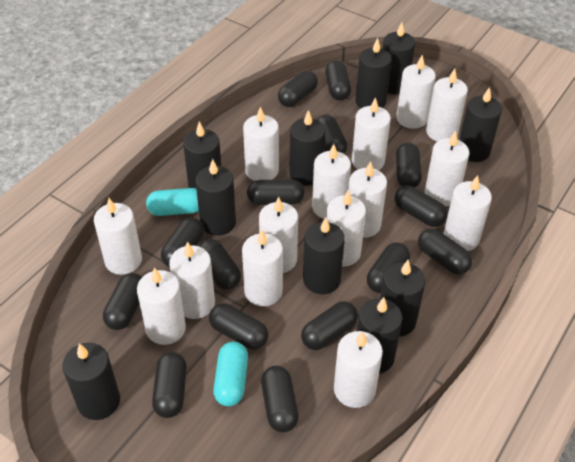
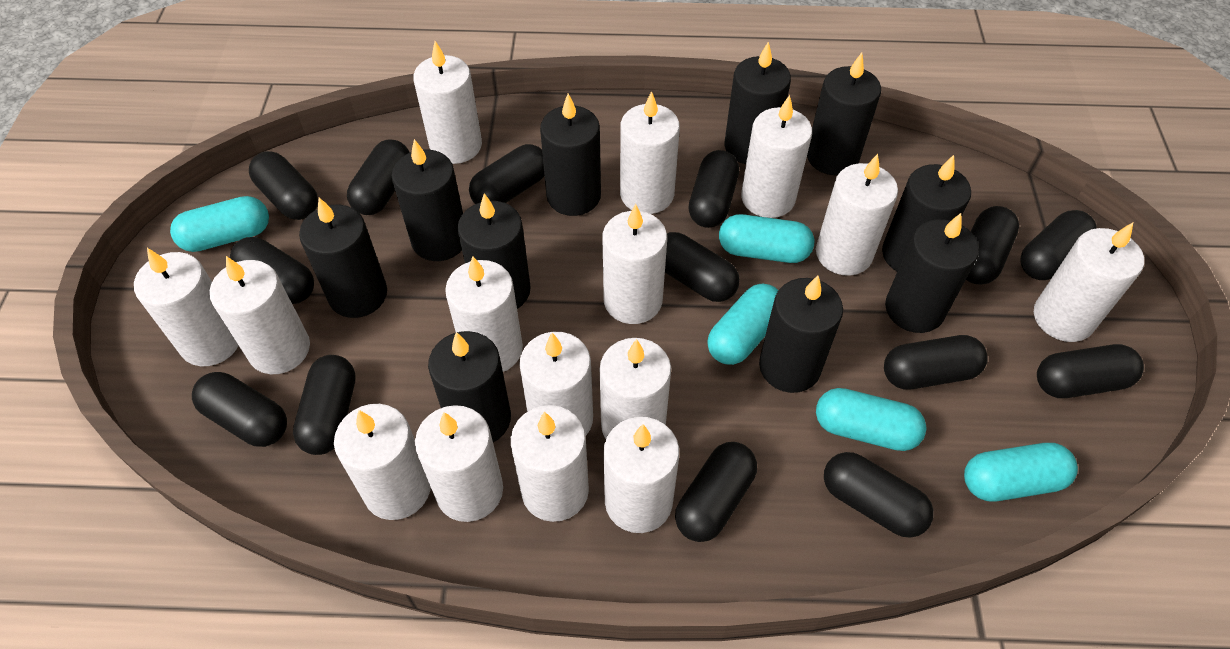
black capsule: [103,273,142,330] [152,352,187,418] [161,217,204,267] [199,239,241,290] [209,303,269,349] [247,179,305,205] [261,366,299,433] [278,71,318,107] [301,301,358,350] [316,114,348,154] [325,60,351,101] [367,242,410,293] [394,186,448,227] [396,143,422,188] [418,228,472,275] = 15 -> [192,372,287,447] [230,237,314,304] [249,151,318,220] [293,355,356,455] [347,139,410,215] [469,144,544,204] [665,232,740,302] [675,442,757,542] [689,150,739,228] [824,452,934,538] [884,335,988,390] [966,206,1019,284] [1020,210,1097,280] [1037,344,1144,398] = 14
turquoise capsule: [146,188,199,216] [213,341,248,406] = 2 -> [170,196,269,252] [707,284,778,365] [719,214,814,263] [816,388,926,451] [964,443,1078,501] = 5

